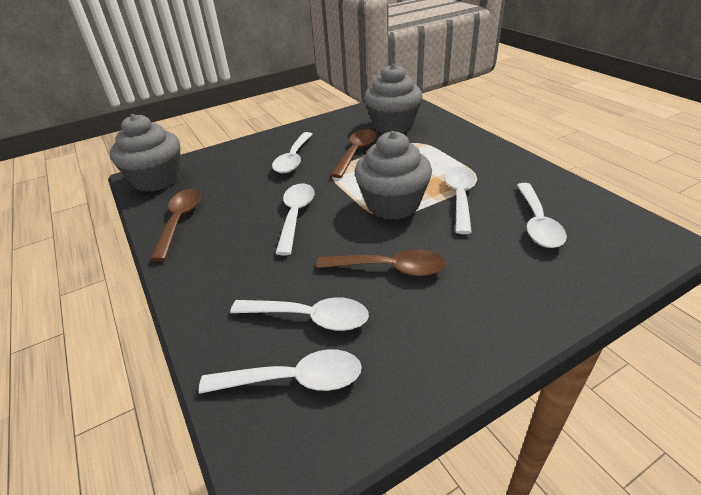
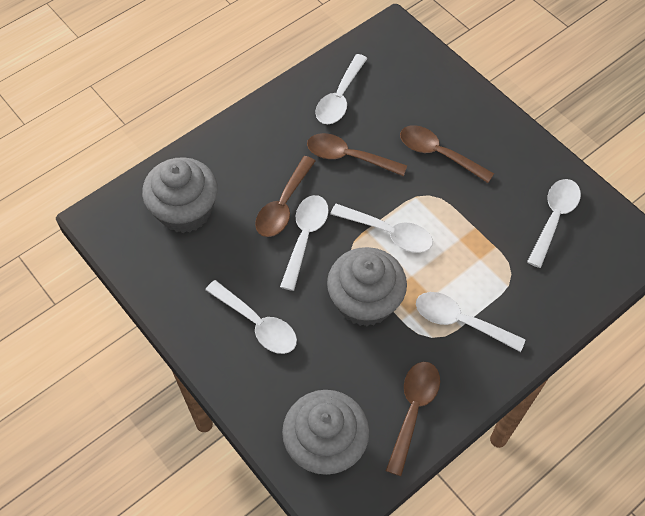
brown spoon: [150,189,201,261] [316,249,446,276] [331,129,377,178] = 3 -> [255,156,316,237] [307,133,407,176] [386,362,440,476] [400,125,494,183] = 4

